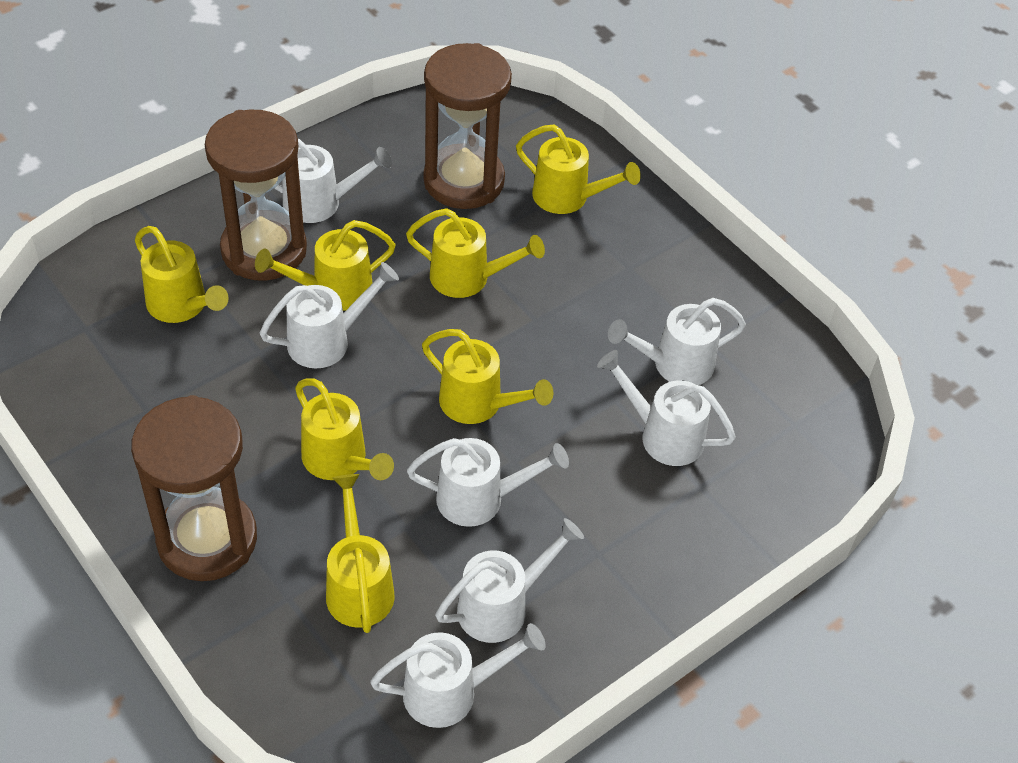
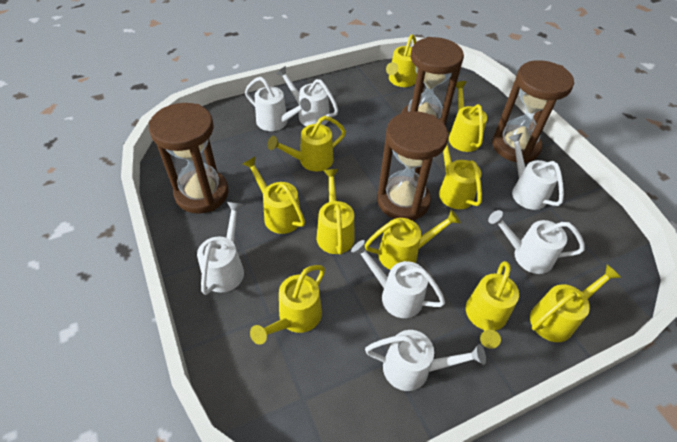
brown hourglass: [131,395,257,581] [205,110,307,281] [423,43,512,209] = 3 -> [149,103,229,214] [377,111,449,221] [401,37,464,126] [492,60,574,163] = 4
yellow watering can: [135,226,229,323] [255,220,396,310] [295,378,394,480] [326,474,395,633] [406,208,545,298] [422,329,553,424] [516,125,641,214] = 7 -> [243,157,305,234] [250,265,325,345] [267,116,346,171] [317,169,355,255] [365,210,461,270] [386,34,417,87] [439,132,482,209] [449,81,487,152] [466,261,519,349] [530,265,621,342] = 10

